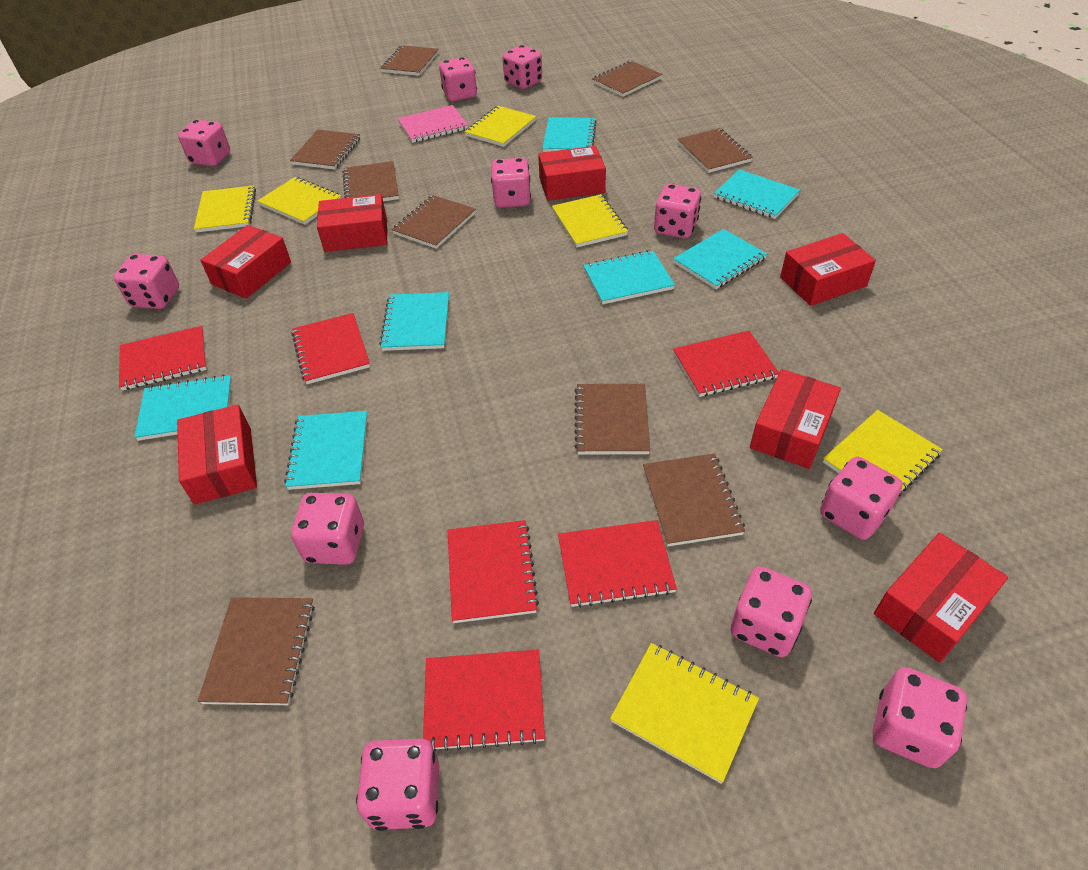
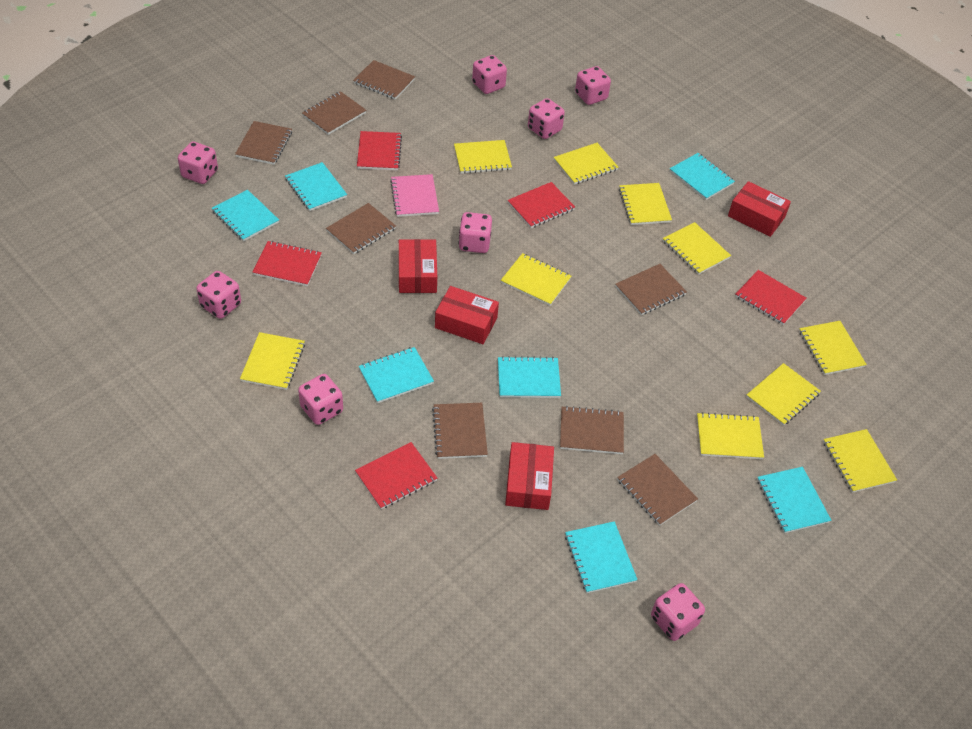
brown notebook: [198,597,315,705] [290,130,360,169] [342,161,399,201] [380,45,439,76] [392,195,476,249] [574,384,650,454] [592,61,663,97] [643,454,745,546] [677,128,753,173] = 9 -> [235,121,292,165] [302,91,366,135] [326,203,396,254] [353,60,415,100] [432,403,488,459] [560,406,624,454] [615,264,687,315] [617,454,698,526] = 8
pink dice: [114,254,179,309] [178,120,230,166] [291,493,364,565] [356,739,439,831] [439,57,477,101] [491,158,531,208] [502,45,542,89] [654,184,701,238] [731,566,812,657] [820,457,902,540] [873,667,967,768] = 11 -> [178,142,218,184] [196,271,241,319] [298,374,343,425] [459,212,492,253] [472,55,507,94] [528,98,565,139] [575,66,611,105] [651,583,705,641] = 8
red box: [177,405,257,505] [200,225,291,299] [317,194,388,252] [538,146,606,201] [750,369,841,469] [780,233,876,306] [874,533,1008,663] = 7 -> [399,239,437,293] [435,286,499,344] [505,442,554,510] [728,181,791,237] = 4
red notebook: [119,326,207,391] [292,313,370,384] [423,650,545,751] [447,520,539,623] [558,520,677,608] [673,331,779,397] = 6 -> [253,241,322,286] [355,442,437,509] [357,131,402,170] [508,182,575,228] [735,270,807,325] = 5
yellow notebook: [194,185,256,233] [257,177,341,225] [465,106,536,147] [552,194,628,247] [610,643,759,784] [823,410,943,497] = 6 -> [240,332,305,390] [454,140,512,174] [501,253,571,306] [554,143,619,185] [619,183,672,225] [663,222,731,275] [697,412,764,459] [746,363,821,426] [799,321,867,375] [823,429,897,493] = 10

